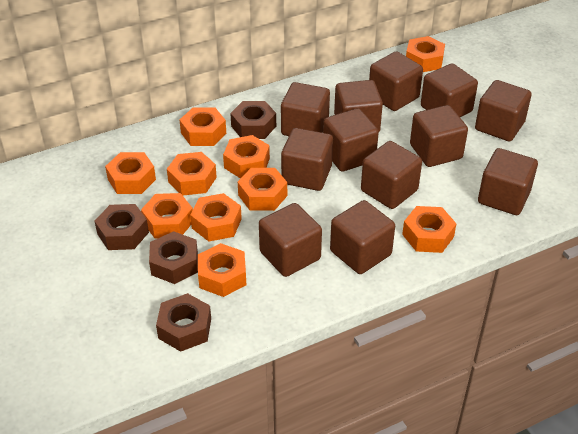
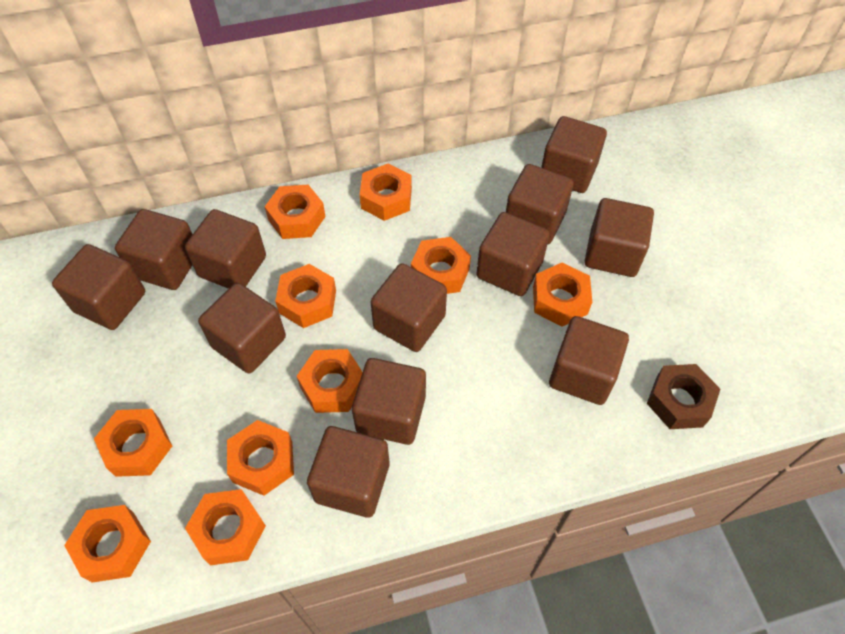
brown nut: [95,204,149,250] [149,231,198,284] [156,293,211,352] [230,101,276,139] = 4 -> [647,364,720,429] = 1

